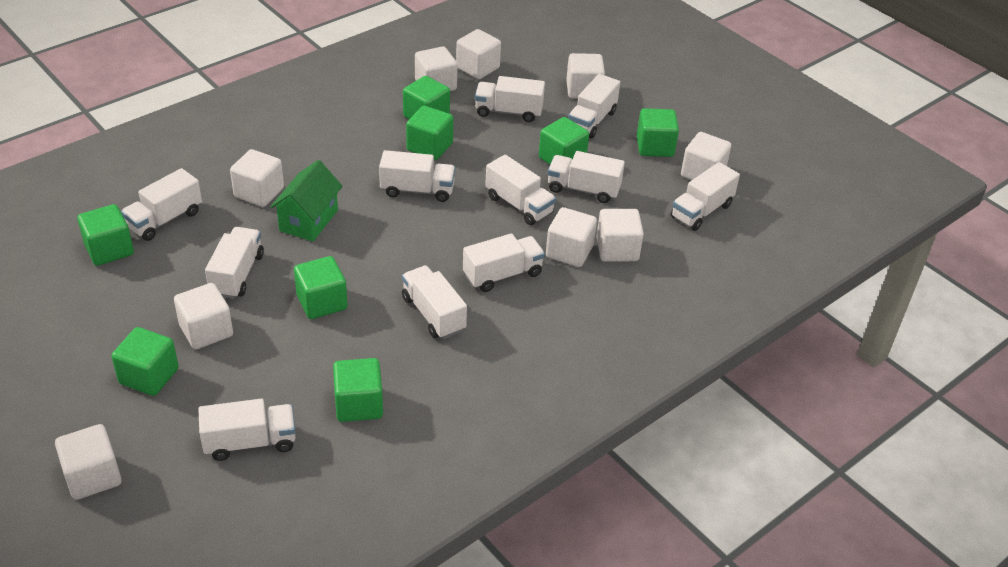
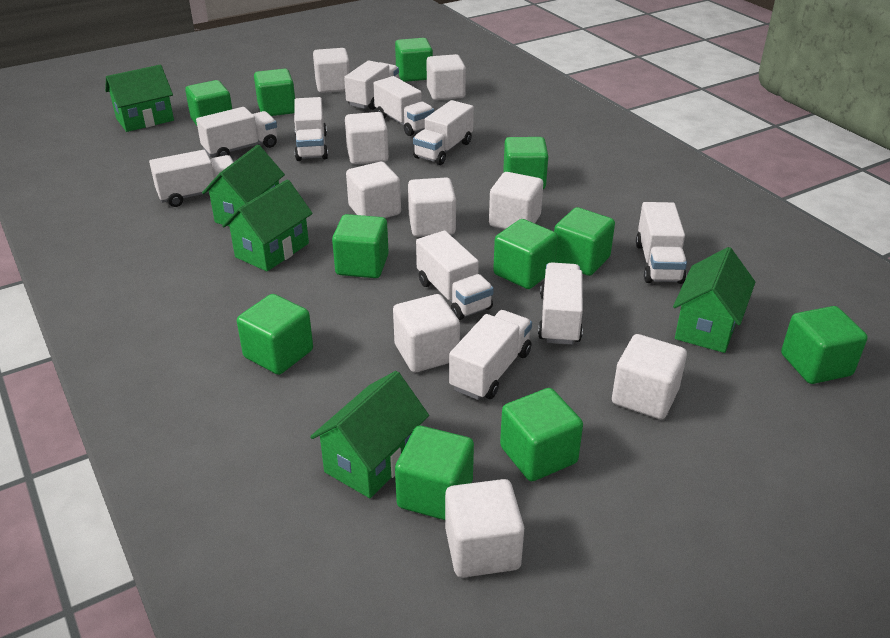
green cube: [77,204,134,266] [111,327,179,396] [294,256,348,319] [333,358,383,422] [403,76,450,119] [406,106,454,160] [539,117,589,164] [637,108,679,157] = 8 -> [185,80,232,126] [237,294,313,375] [254,69,295,116] [332,214,389,278] [395,38,433,82] [395,426,474,520] [493,219,558,289] [500,388,583,481] [503,137,548,189] [554,207,615,276] [781,306,867,384] = 11
green house: [270,160,343,241] = 1 -> [105,65,174,132] [202,145,285,227] [222,179,313,271] [310,371,429,498] [673,247,755,353] = 5
white truck: [121,168,202,241] [198,399,296,461] [205,227,264,299] [379,150,455,202] [402,265,467,339] [463,233,545,292] [475,76,545,122] [485,155,556,225] [548,151,625,203] [568,74,620,139] [671,162,740,231] = 11 -> [149,150,234,207] [196,107,277,157] [294,97,328,161] [344,60,399,110] [373,76,434,136] [413,100,474,165] [416,230,494,320] [449,310,532,400] [538,262,583,345] [636,202,687,284] = 10

